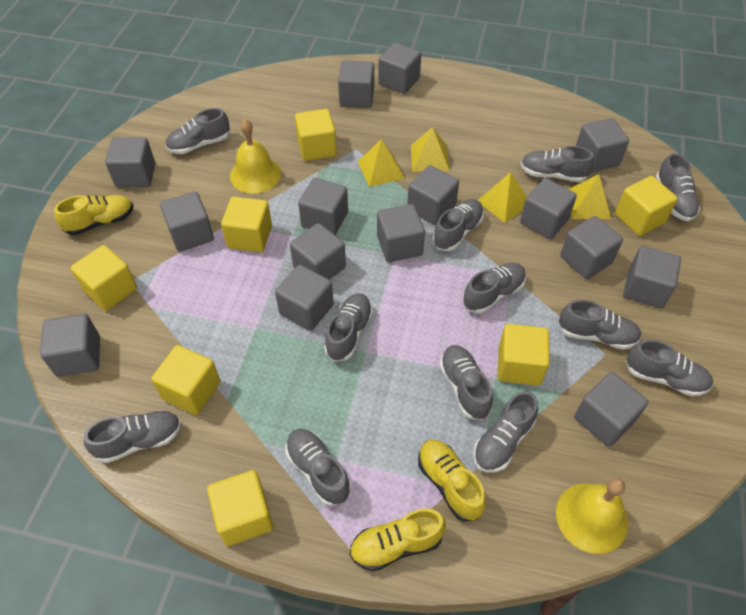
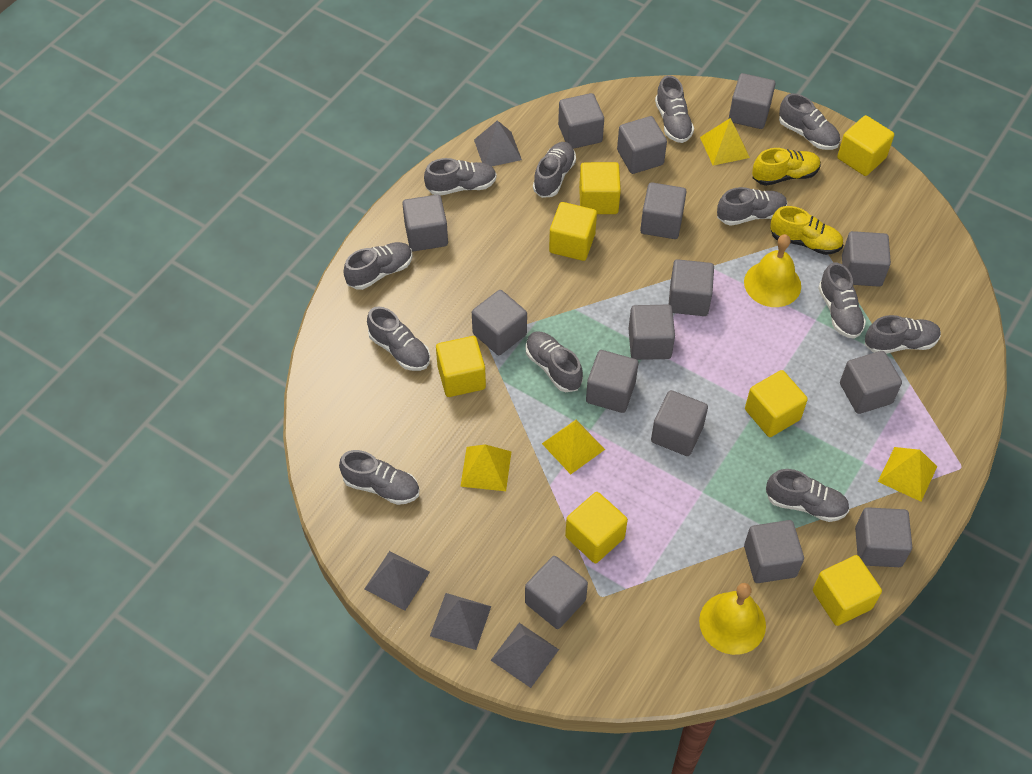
grey pyramid: none = 0 -> [365,551,430,611] [430,593,491,650] [474,120,522,166] [491,623,559,688] = 4
yellow shoe: [54,195,133,235] [349,509,446,571] [418,440,486,521] = 3 -> [752,148,821,186] [770,206,843,255] = 2

